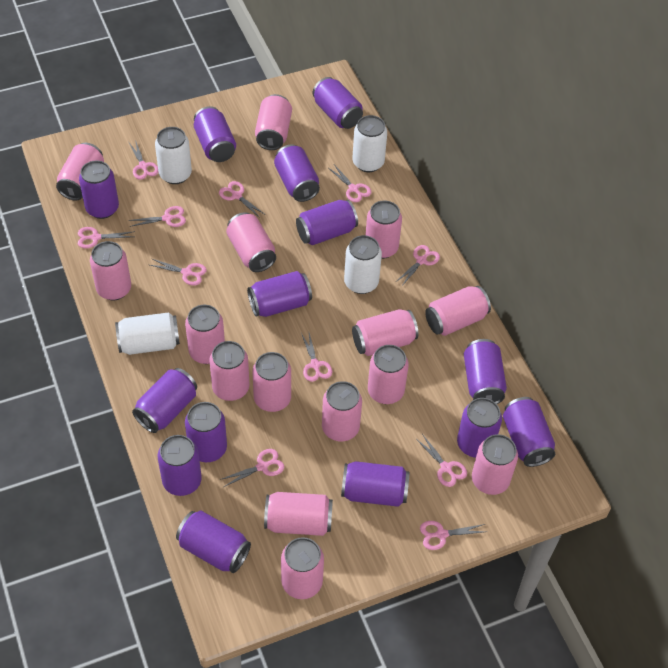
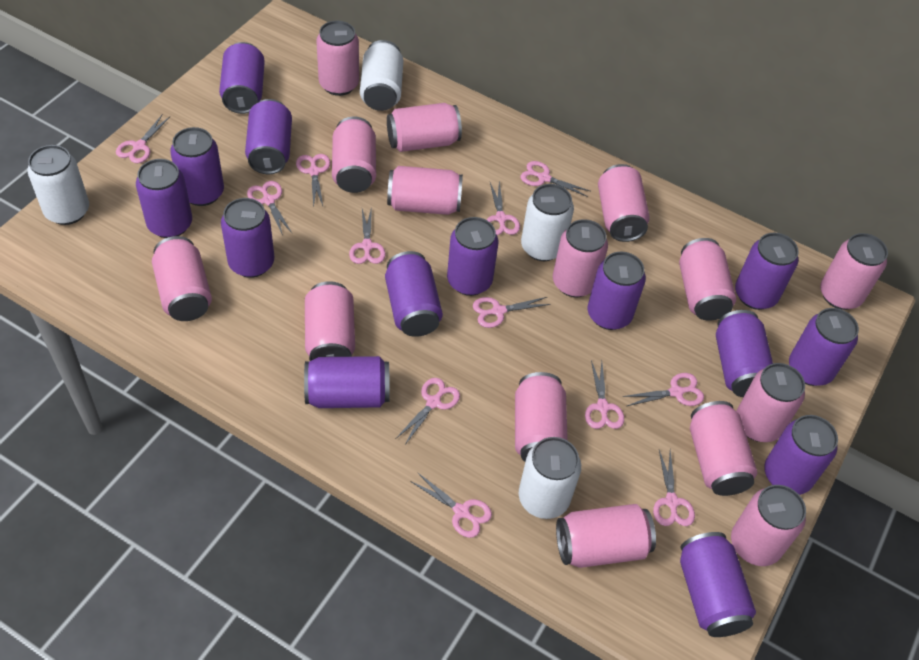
pink scissors: [78,227,135,248] [128,206,186,227] [129,140,158,180] [150,259,207,286] [219,181,264,218] [220,449,284,487] [301,333,332,382] [329,165,371,202] [396,245,440,286] [415,434,467,487] [420,521,486,550] = 11 -> [116,114,170,163] [247,181,292,236] [296,154,330,208] [349,206,386,264] [396,378,460,445] [410,472,492,538] [473,297,551,328] [487,182,520,235] [521,161,590,197] [585,360,624,429] [623,373,704,406] [653,450,695,526] = 12

